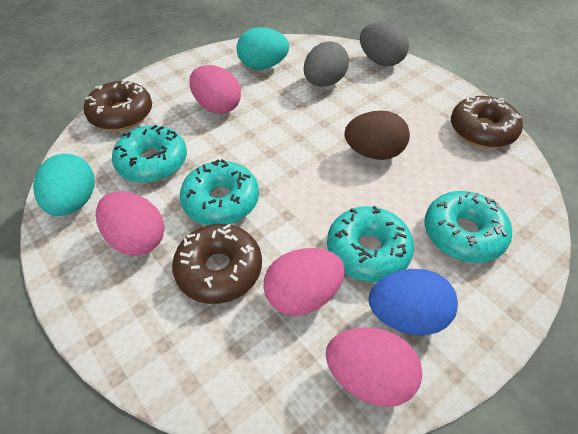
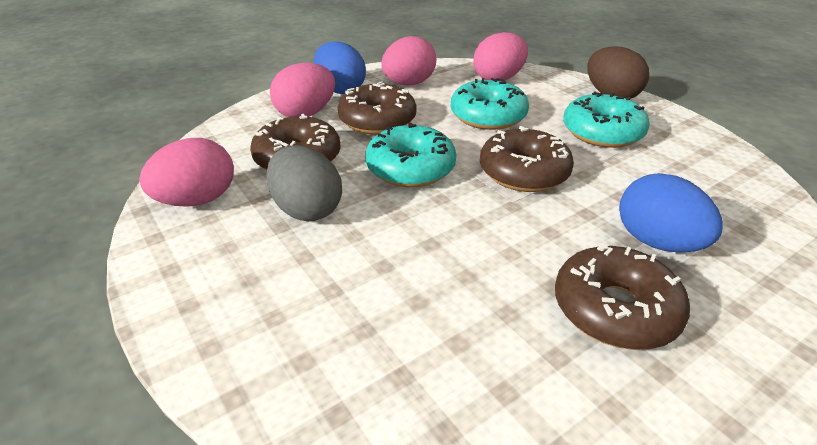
blue egg: [369,269,458,335] = 1 -> [314,41,366,94] [619,173,723,252] = 2
brown donut: [84,80,152,131] [172,224,262,304] [451,96,523,148] = 3 -> [250,114,341,170] [337,81,417,135] [480,126,574,192] [555,243,690,350] = 4
grey egg: [304,41,349,87] [360,22,409,66] = 2 -> [266,146,342,221] = 1
turquoise donut: [112,125,187,183] [180,159,259,225] [327,206,414,282] [425,191,512,263] = 4 -> [365,122,457,187] [451,78,529,130] [563,92,650,148] = 3
turquoise egg: [33,153,95,216] [237,27,289,70] = 2 -> none = 0

